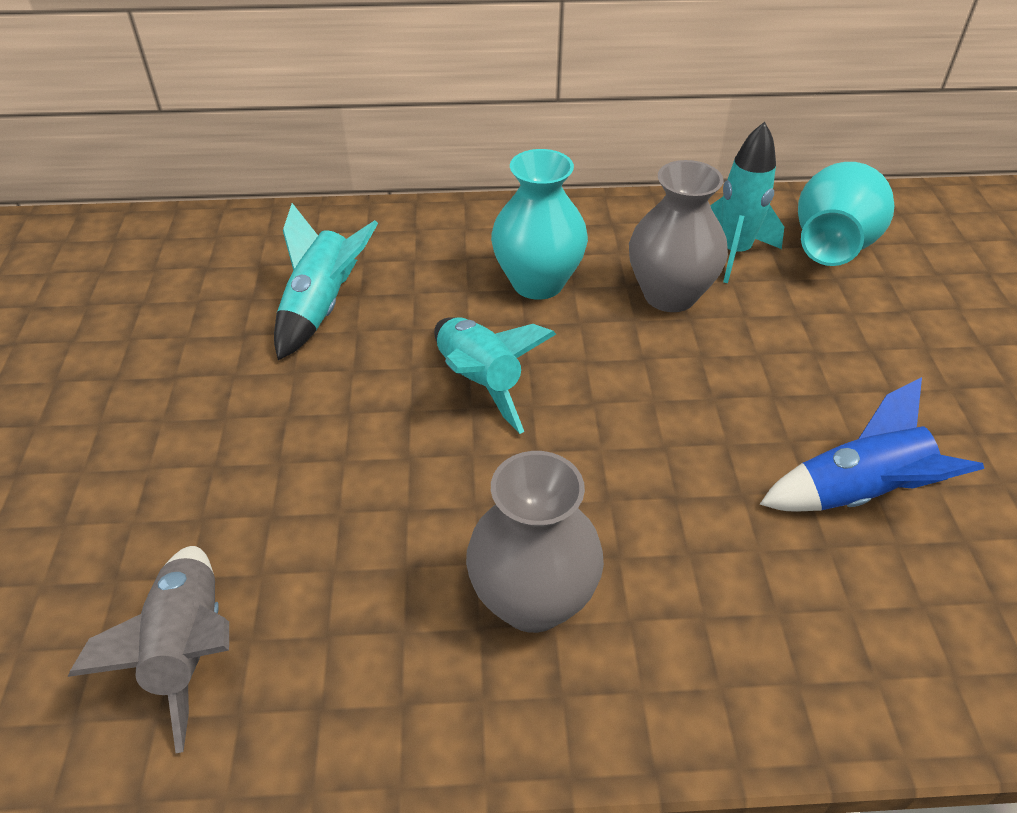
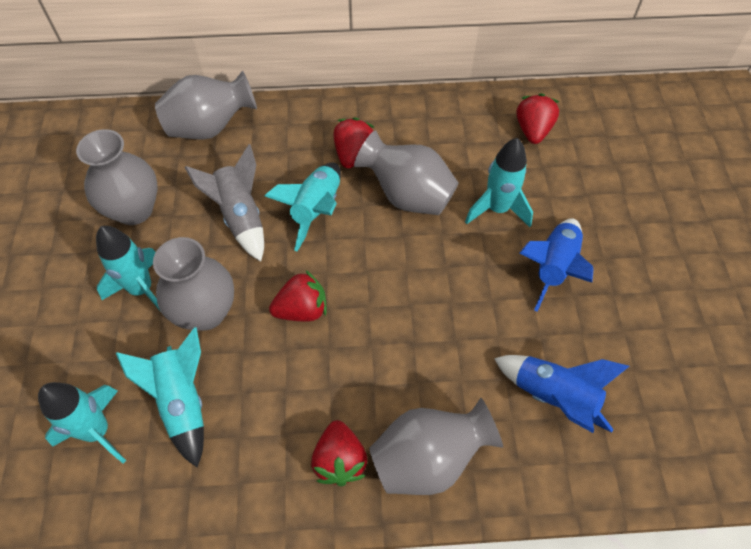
blue rocket: [760,377,984,512] = 1 -> [494,355,629,433] [519,218,594,312] = 2
grey vase: [466,451,604,633] [629,160,728,312] = 2 -> [76,129,158,225] [153,237,234,331] [155,70,257,140] [354,130,459,215] [369,398,503,495] = 5
red strawberry: none = 0 -> [269,271,327,322] [311,420,368,486] [334,117,374,169] [516,93,559,144] = 4
turquoise rocket: [274,203,378,360] [434,317,556,434] [710,122,784,283] = 3 -> [38,382,126,463] [96,226,160,311] [116,327,204,467] [265,163,341,252] [465,138,533,227] = 5
turquoise vase: [491,149,588,300] [798,162,895,266] = 2 -> none = 0

